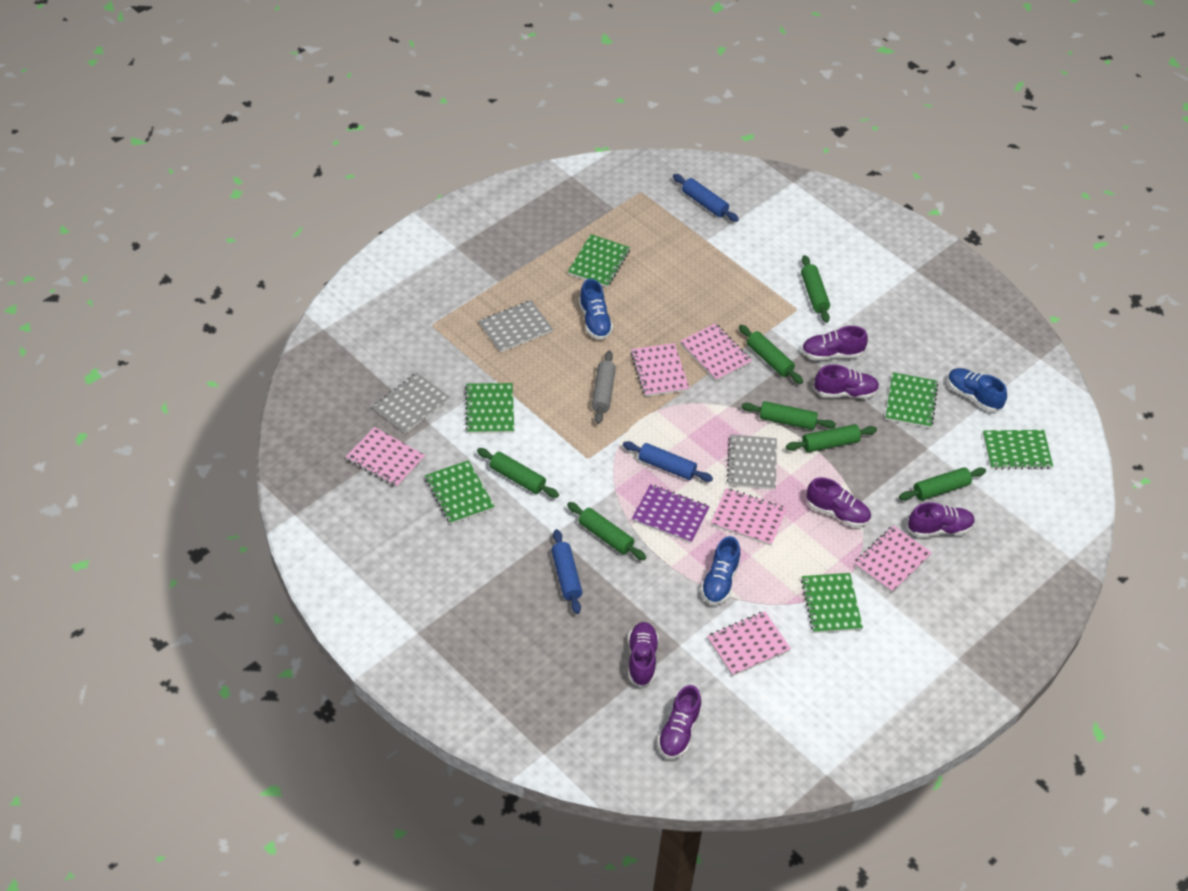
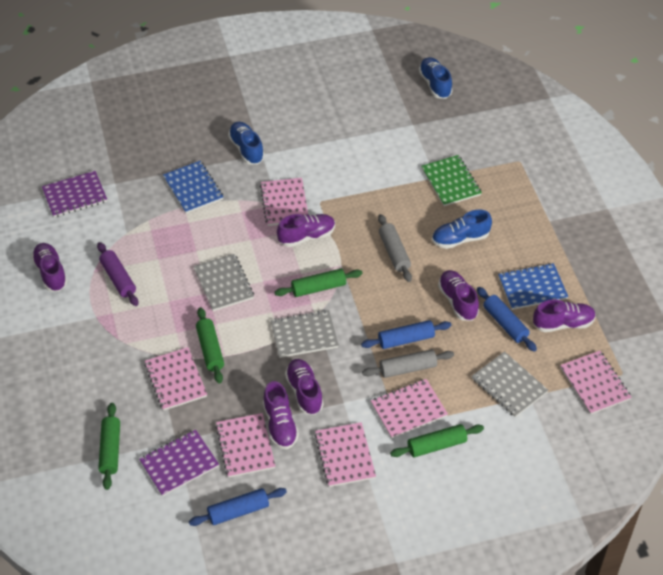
blue notebook: none = 0 -> [163,161,223,213] [498,263,568,310] = 2
green notebook: [425,460,495,524] [465,383,514,434] [568,234,630,287] [801,573,863,633] [885,372,938,428] [983,430,1053,470] = 6 -> [421,155,482,206] = 1
green rolling pin: [477,448,559,498] [567,502,646,560] [739,325,803,384] [741,401,836,430] [786,424,877,452] [801,255,830,323] [899,467,986,501] = 7 -> [98,403,120,490] [196,307,224,384] [275,269,363,297] [390,424,484,457] = 4
grey rolling pin: [592,350,616,424] = 1 -> [362,349,454,378] [378,214,412,282] = 2
purple notebook: [632,484,710,543] = 1 -> [42,171,107,217] [139,430,219,496] = 2
purple rolling pin: none = 0 -> [97,242,138,306] = 1

